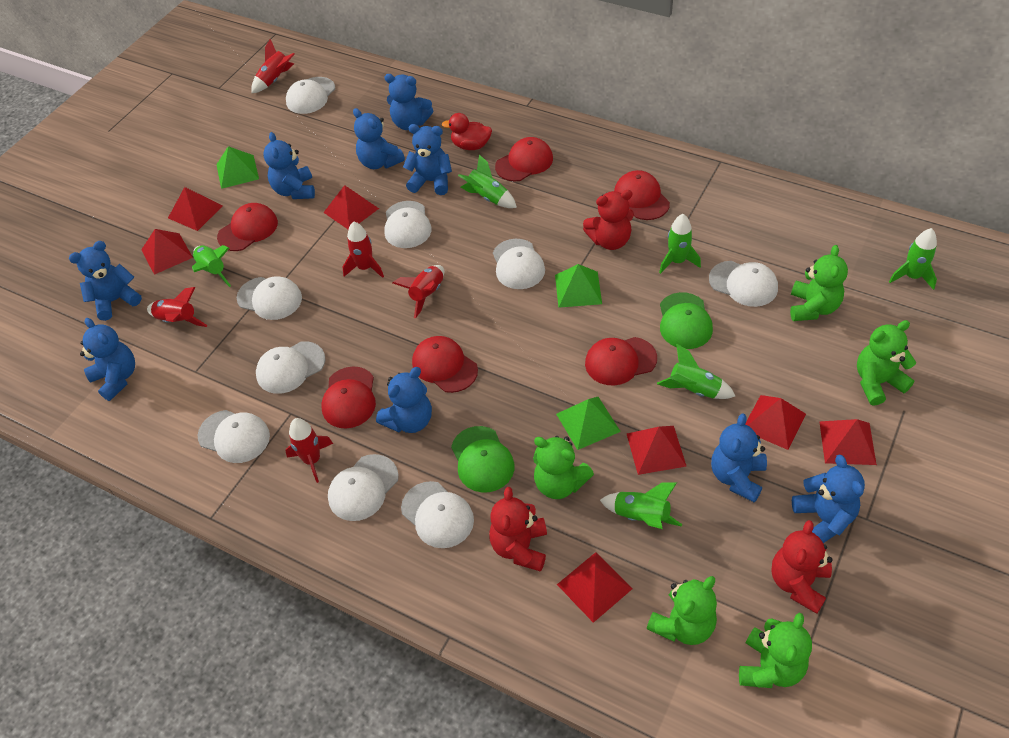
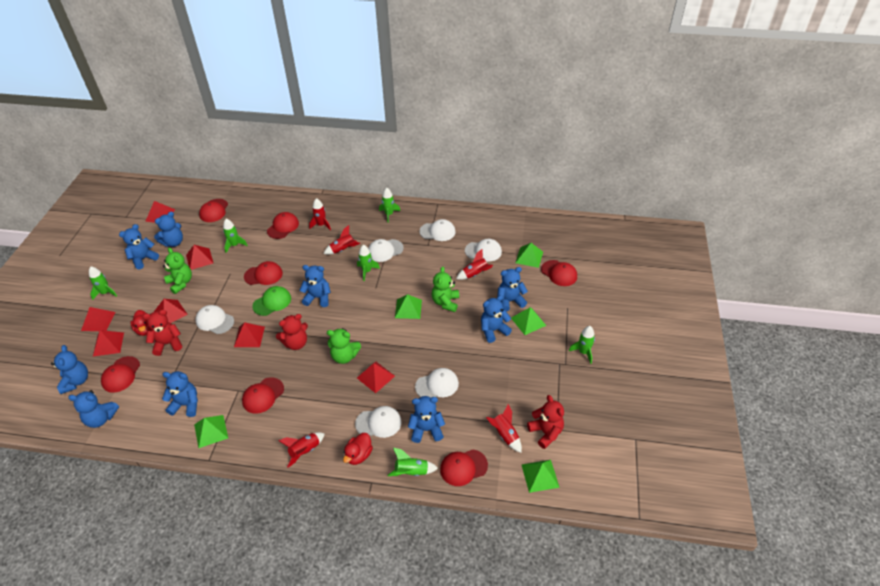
green cap: [451,426,514,492] [660,292,713,349] = 2 -> [252,286,291,316] = 1
green pyramid: [216,146,259,189] [555,264,602,308] [556,397,621,450] = 3 -> [194,415,228,448] [395,294,422,319] [511,307,546,335] [516,243,543,268] [522,460,560,493] = 5
green teddy bear: [533,436,594,499] [646,576,717,645] [739,613,812,688] [790,245,848,321] [857,320,916,406] = 5 -> [163,248,192,294] [327,328,361,364] [432,266,459,312] = 3
red cap: [217,203,278,251] [321,366,376,428] [412,336,478,393] [495,137,553,181] [585,337,657,386] [614,170,670,220] = 6 -> [101,356,140,393] [199,199,228,222] [242,377,284,414] [244,261,283,285] [267,212,299,239] [440,450,488,486] [541,260,577,286] = 7
red duck: [442,113,492,150] = 1 -> [131,310,152,336] [343,433,373,465] = 2
white cap: [198,410,270,463] [237,276,302,320] [256,341,325,394] [286,77,335,114] [328,454,399,521] [384,201,432,248] [401,481,474,548] [493,239,545,289] [709,261,778,307] = 9 -> [195,305,234,334] [355,406,402,438] [368,239,404,262] [415,368,459,398] [419,219,456,241] [465,239,502,261] = 6

